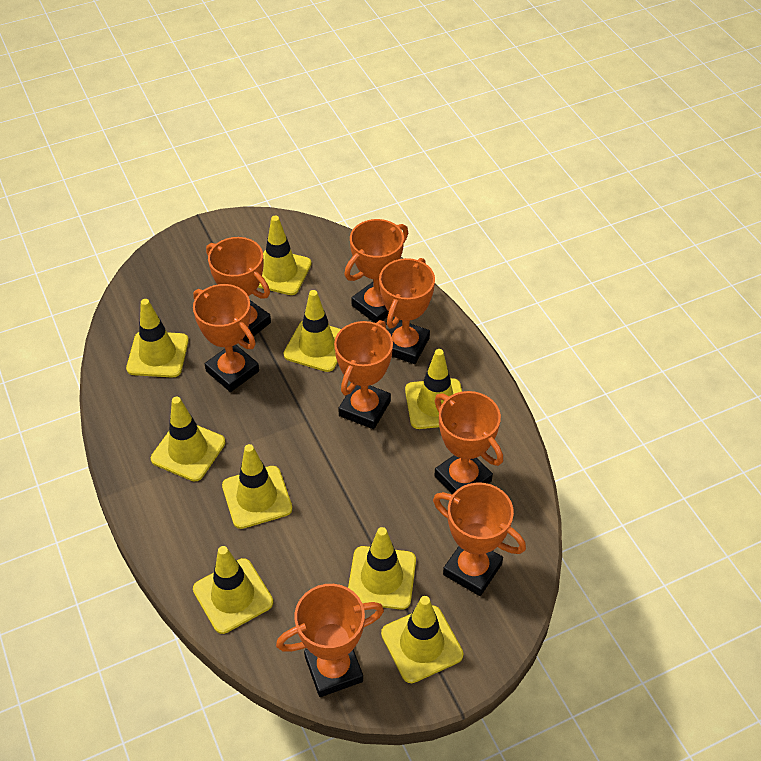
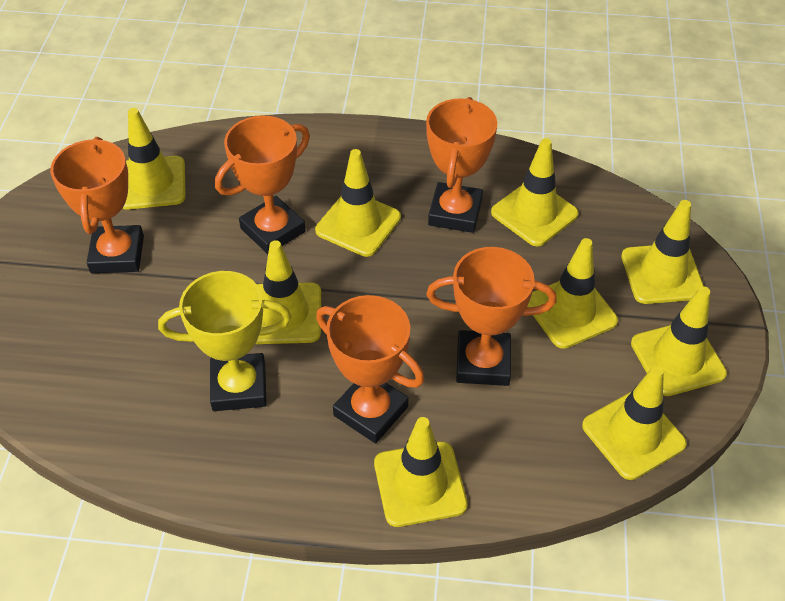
orange trophy: [193,284,259,392] [206,237,271,342] [276,584,384,697] [334,320,393,429] [344,219,408,323] [379,258,435,364] [433,483,526,596] [434,391,503,494] = 8 -> [50,137,144,273] [215,116,310,254] [316,295,424,443] [426,97,497,233] [426,247,557,386] = 5
yellow trophy: none = 0 -> [158,271,291,411] = 1

